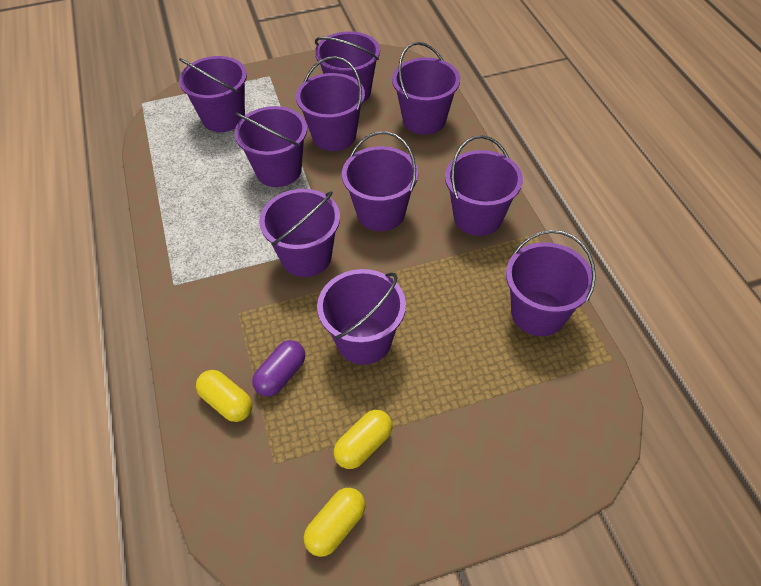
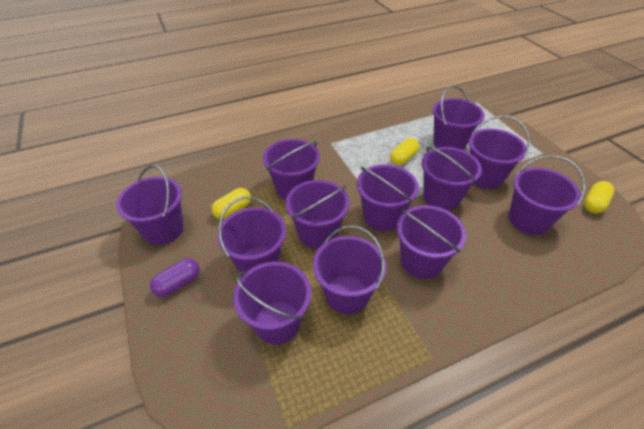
purple bucket: [179,56,247,132] [235,106,307,187] [259,189,340,277] [296,56,365,151] [315,31,380,102] [317,269,406,365] [342,131,418,231] [392,42,460,135] [445,135,523,236] [506,230,596,336] = 10 -> [116,165,184,245] [217,196,286,276] [233,261,311,344] [263,139,320,200] [286,180,349,249] [313,225,386,314] [357,164,419,231] [397,205,466,279] [422,147,482,210] [432,85,484,150] [469,116,530,189] [509,155,585,235] = 12

